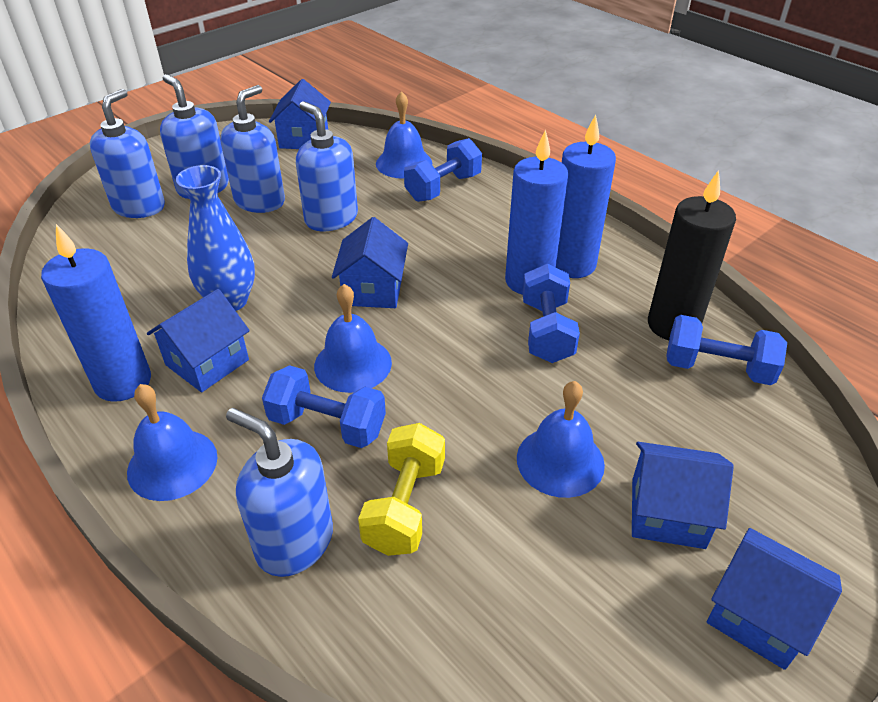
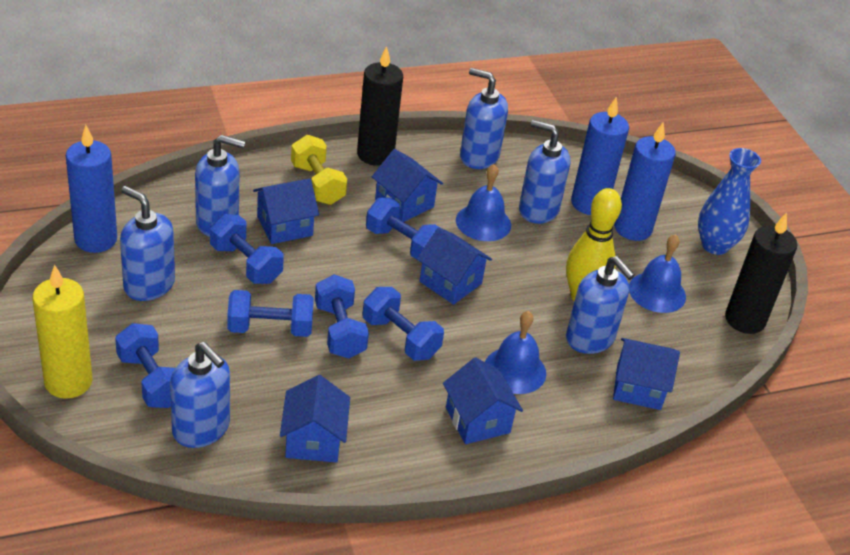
black candle: [648,170,736,340] = 1 -> [357,46,403,166] [725,213,797,334] = 2
blue bell: [127,384,217,501] [314,284,392,393] [376,91,432,179] [517,381,605,498] = 4 -> [456,164,511,241] [485,311,546,394] [629,234,686,313] = 3
blue dumbbell: [262,365,386,448] [404,138,482,202] [522,264,580,363] [666,315,787,385] = 4 -> [115,323,175,408] [210,214,284,284] [227,290,314,337] [315,274,369,358] [363,287,444,361] [366,198,439,259] = 6
blue house: [147,289,250,392] [269,79,331,149] [332,217,408,308] [632,442,734,549] [707,528,842,670] = 5 -> [253,178,319,244] [280,375,350,463] [372,149,443,222] [417,227,492,305] [443,357,523,444] [613,338,680,410] = 6
blue soap dispenser: [90,89,165,218] [160,74,229,199] [221,85,285,213] [226,408,333,577] [296,101,358,231] = 5 -> [120,186,175,301] [170,342,230,448] [195,135,246,237] [460,68,508,169] [519,120,571,224] [566,256,635,354] = 6
yellow bowling pin: none = 0 -> [566,188,622,301] = 1
yellow candle: none = 0 -> [33,265,92,399] = 1

